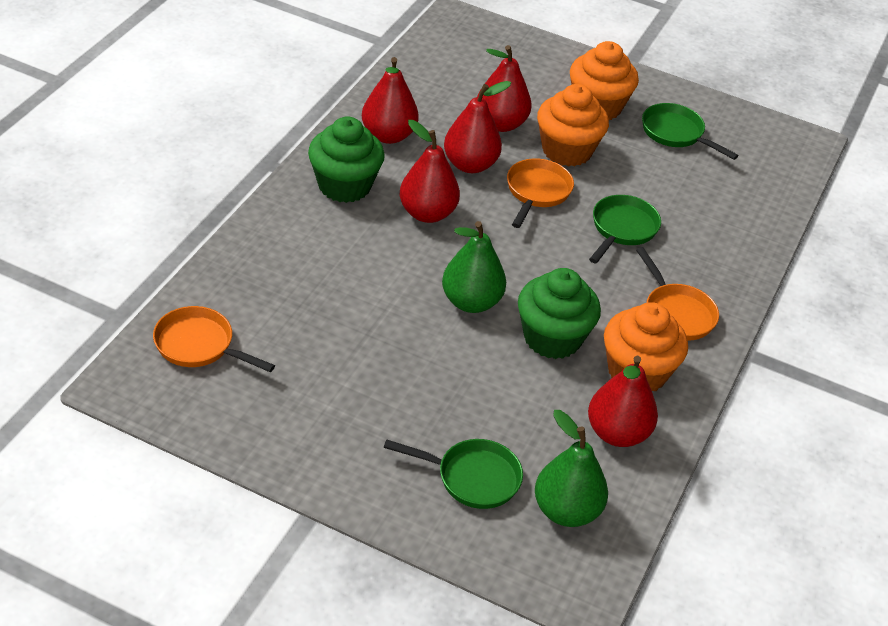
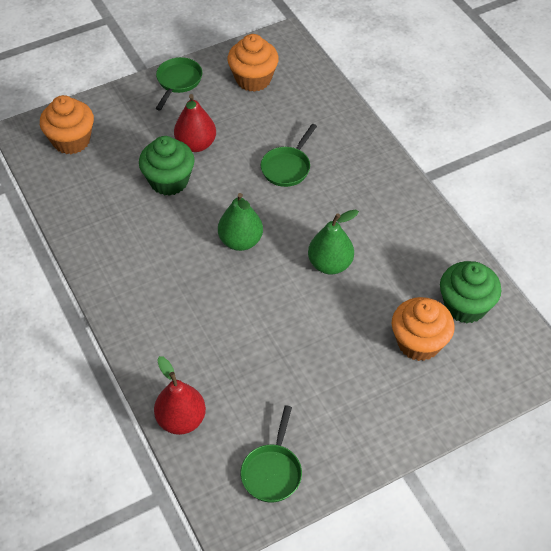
orange pan: [153,306,275,372] [507,158,574,228] [636,247,719,341] = 3 -> none = 0
red pear: [362,57,419,144] [400,120,460,223] [444,81,511,173] [477,45,531,132] [588,356,658,447] = 5 -> [154,356,206,435] [174,94,216,152] = 2

